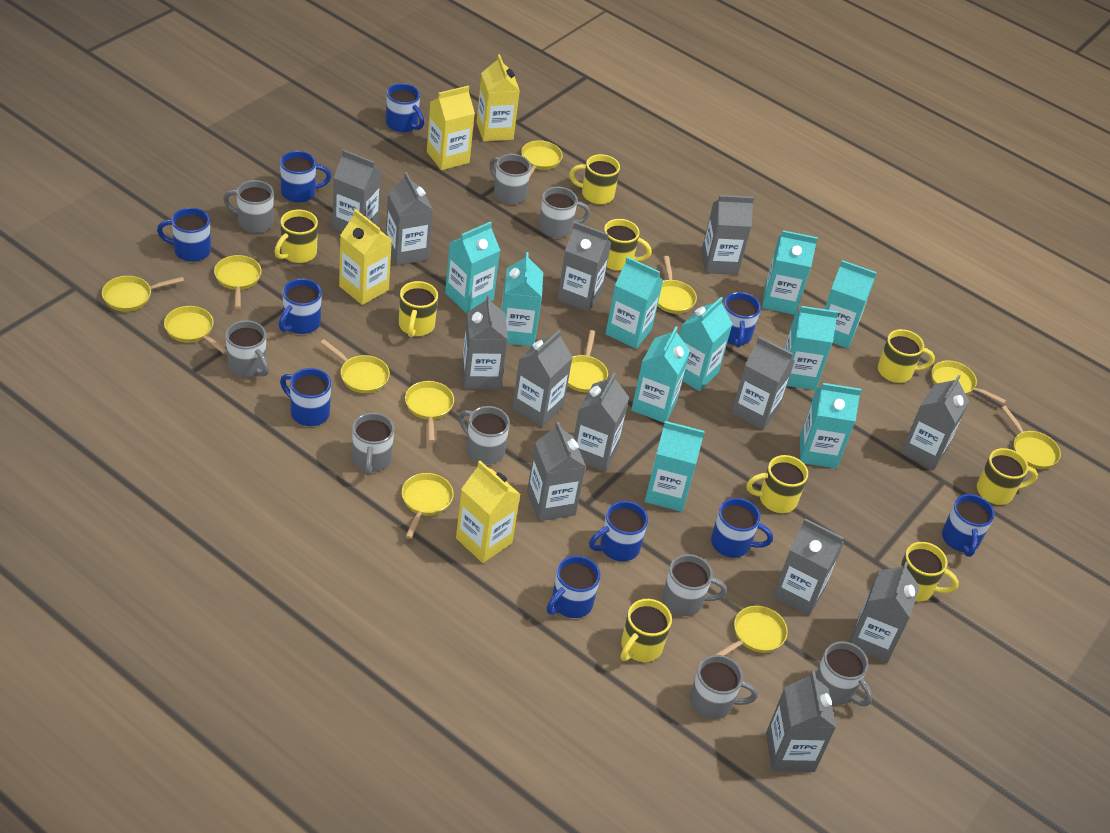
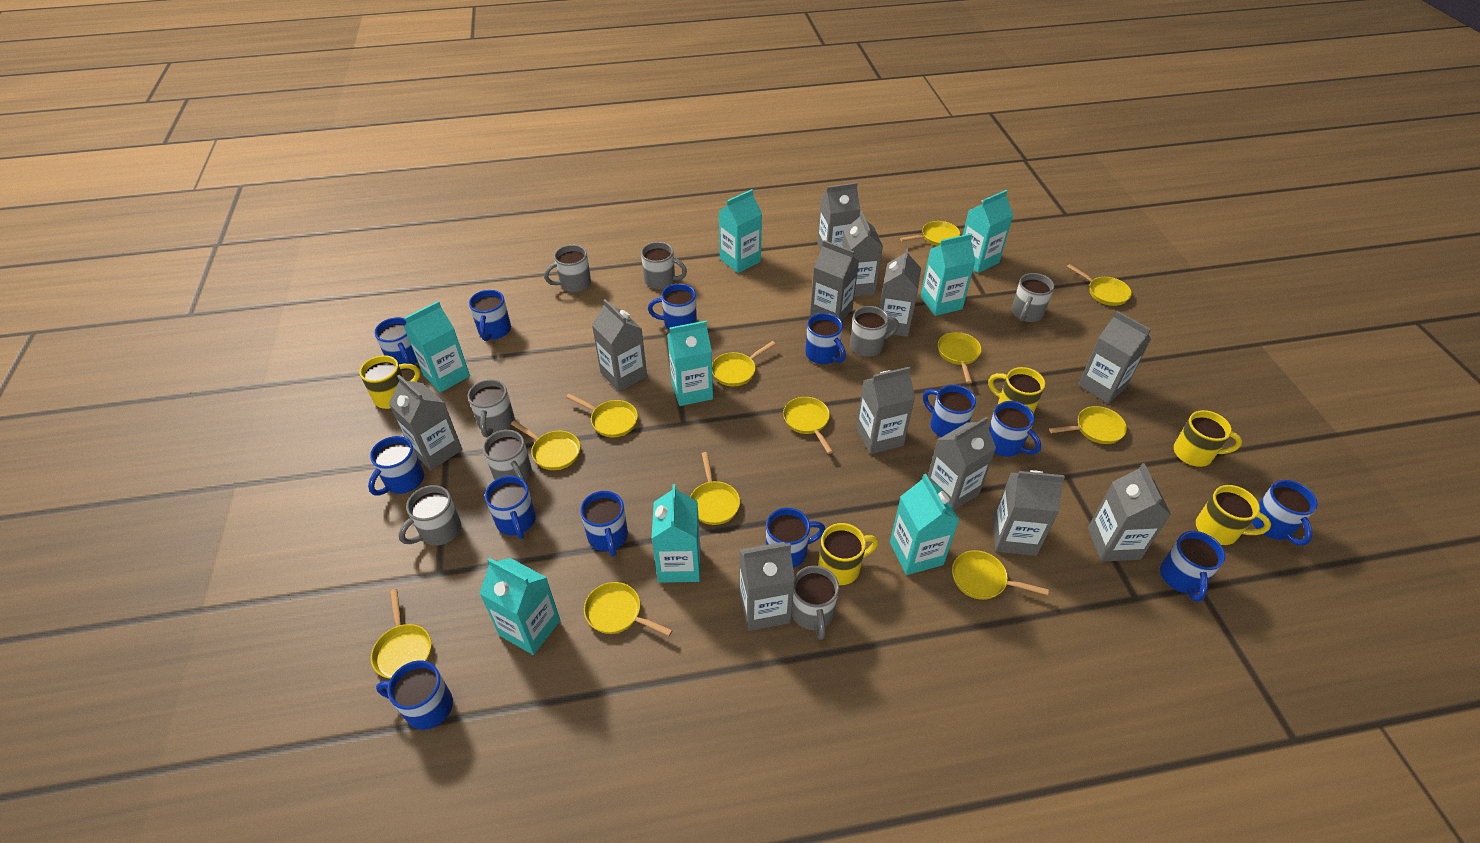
blue mug: [157,208,211,262] [279,278,322,334] [280,151,331,203] [280,368,331,426] [386,83,424,133] [547,556,601,618] [589,501,648,561] [711,498,773,558] [723,292,761,348] [942,494,995,557] = 10 -> [368,436,424,496] [374,317,418,365] [376,660,453,730] [469,290,511,341] [485,476,536,539] [580,491,628,557] [648,284,697,330] [766,508,826,568] [805,313,846,364] [923,385,976,437] [989,401,1041,457] [1160,531,1225,602] [1252,480,1318,546] = 13
grey carton: [333,150,382,232] [386,172,433,266] [462,294,508,389] [512,330,573,427] [527,421,586,521] [557,222,612,312] [574,373,630,472] [701,195,754,275] [731,336,795,430] [766,671,836,772] [773,518,844,616] [849,561,920,663] [901,375,969,470] = 13 -> [389,375,463,470] [592,299,647,392] [739,542,795,631] [810,240,859,321] [817,182,860,250] [842,211,883,297] [856,367,915,454] [879,248,921,337] [928,417,996,510] [993,470,1065,556] [1078,311,1151,404] [1088,463,1171,562] = 12
grey mug: [223,180,274,233] [226,320,269,377] [352,413,394,475] [458,406,510,464] [489,154,531,204] [539,187,590,238] [662,554,727,616] [690,655,758,719] [816,641,873,706] = 9 -> [398,485,461,545] [468,379,515,437] [483,430,532,481] [544,245,591,292] [641,242,687,289] [792,566,839,640] [850,306,899,357] [1011,273,1054,322] = 8
turquoise carton: [445,221,500,313] [501,252,543,347] [605,257,663,349] [631,326,690,423] [645,421,705,512] [680,297,733,391] [762,230,818,315] [784,306,838,390] [800,383,862,469] [825,260,877,348] = 10 -> [404,301,470,393] [479,558,560,655] [652,484,700,583] [667,321,713,406] [718,189,762,273] [890,474,960,575] [920,233,976,316] [963,190,1013,273] = 8
yellow carton: [339,209,392,305] [427,86,475,170] [456,461,521,563] [477,54,520,141] = 4 -> none = 0
yellow mug: [274,209,318,263] [399,281,438,338] [569,154,620,204] [604,219,652,271] [621,599,672,662] [746,455,808,513] [878,329,935,383] [899,542,959,602] [977,448,1038,505] = 9 -> [359,355,420,409] [818,523,879,585] [988,367,1045,414] [1174,410,1242,467] [1196,485,1271,545] = 5

